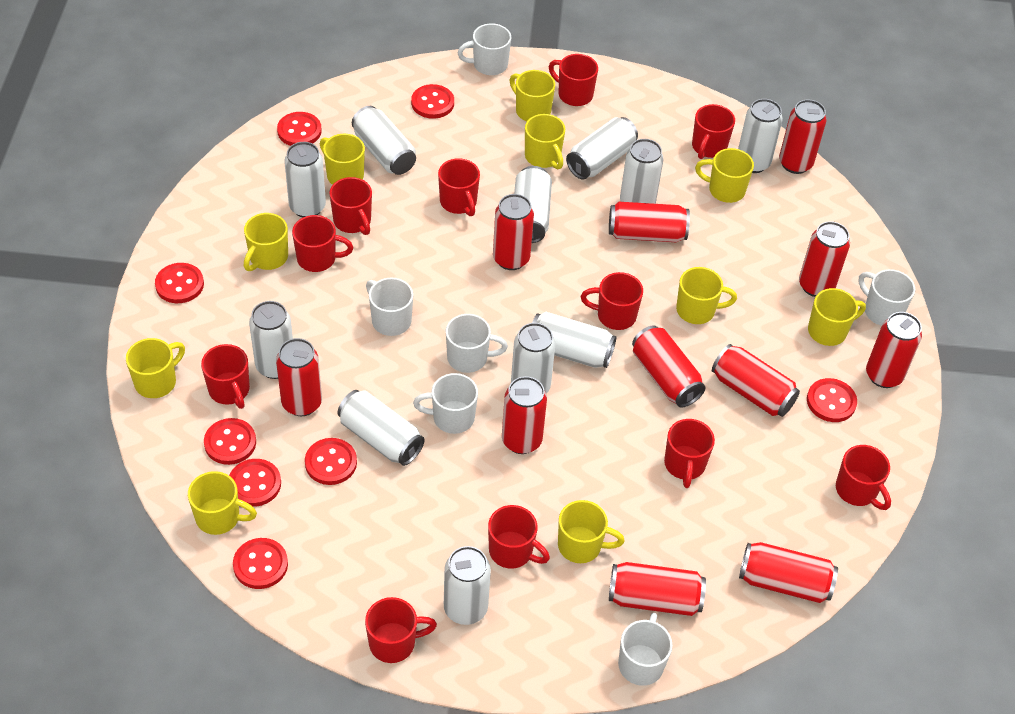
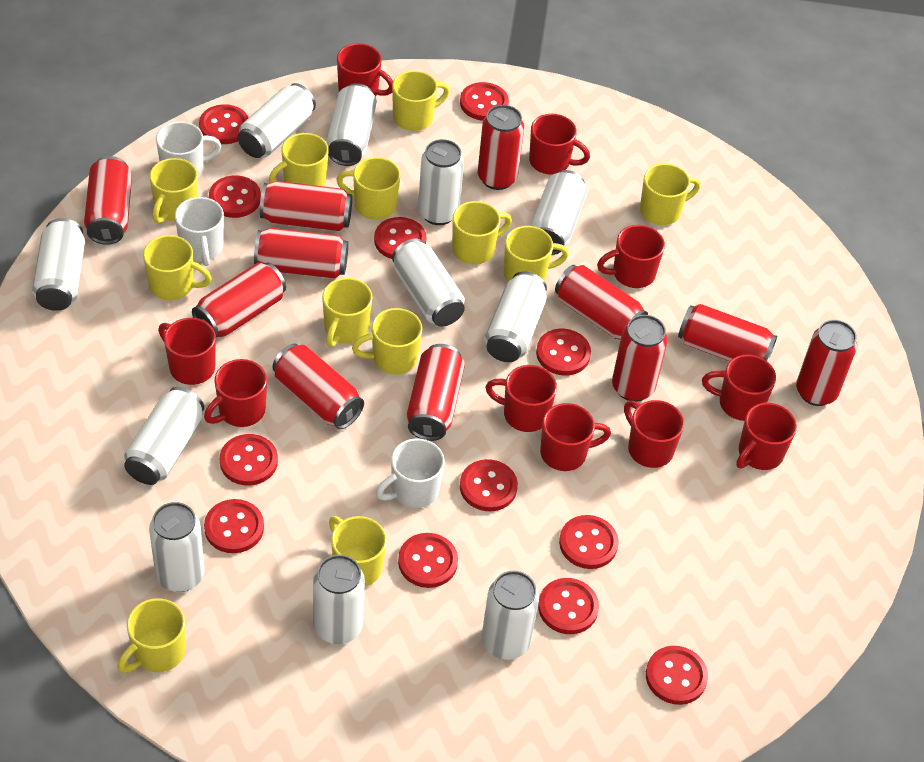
red button: [155,263,204,303] [204,418,256,465] [229,459,281,507] [233,538,288,589] [277,112,322,146] [305,438,357,485] [411,84,454,119] [807,378,857,422] = 8 -> [199,104,248,144] [204,499,264,553] [209,175,261,218] [220,434,278,486] [374,217,427,259] [398,533,458,588] [460,82,509,121] [460,459,518,511] [536,329,591,375] [538,578,599,634] [559,515,619,569] [646,646,708,705] = 12
red mug: [201,344,250,409] [292,215,353,272] [329,177,372,235] [365,597,437,663] [438,158,480,216] [488,505,550,568] [549,54,598,106] [581,272,643,330] [664,419,715,488] [692,104,735,159] [836,445,891,510] = 11 -> [158,318,216,385] [204,359,267,427] [337,43,393,97] [485,365,557,432] [529,114,590,175] [540,403,611,471] [597,225,665,288] [624,400,684,468] [702,354,776,421] [736,403,797,470] = 10
white mug: [366,278,413,336] [413,373,478,434] [446,314,508,373] [458,23,511,75] [618,613,673,686] [859,269,915,326] = 6 -> [156,121,221,178] [175,197,224,266] [376,439,445,508] = 3
yellow mug: [126,338,185,398] [188,471,257,535] [244,213,288,271] [320,134,365,185] [510,70,555,121] [525,114,565,169] [558,500,625,563] [676,267,737,324] [695,148,754,203] [808,288,866,346] = 10 -> [117,598,185,673] [143,235,212,300] [149,158,198,224] [269,133,329,186] [322,278,373,347] [329,516,387,587] [336,157,401,220] [352,308,422,374] [392,71,450,131] [452,201,512,265] [504,226,569,281] [640,163,701,225] = 12

